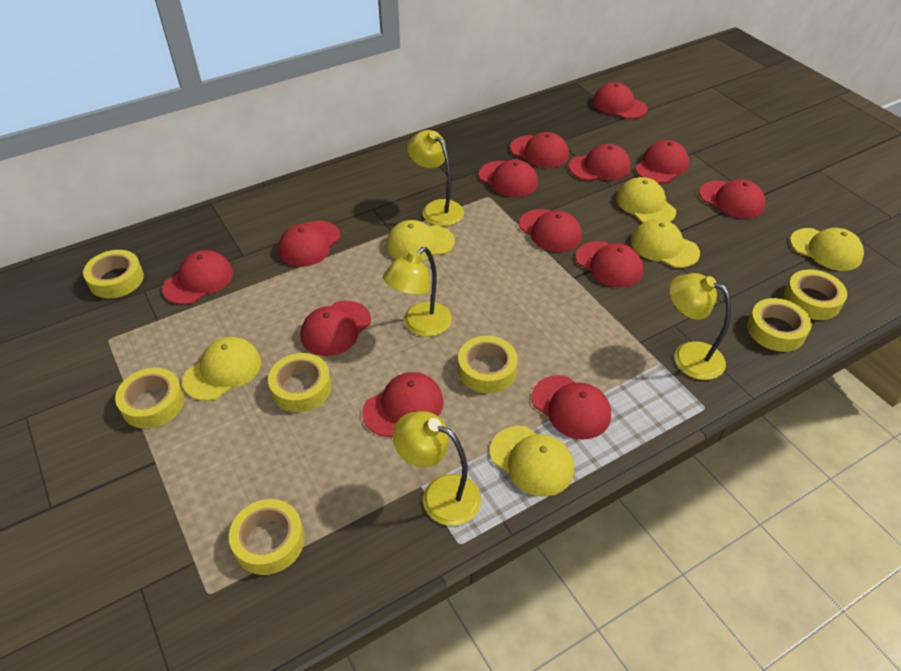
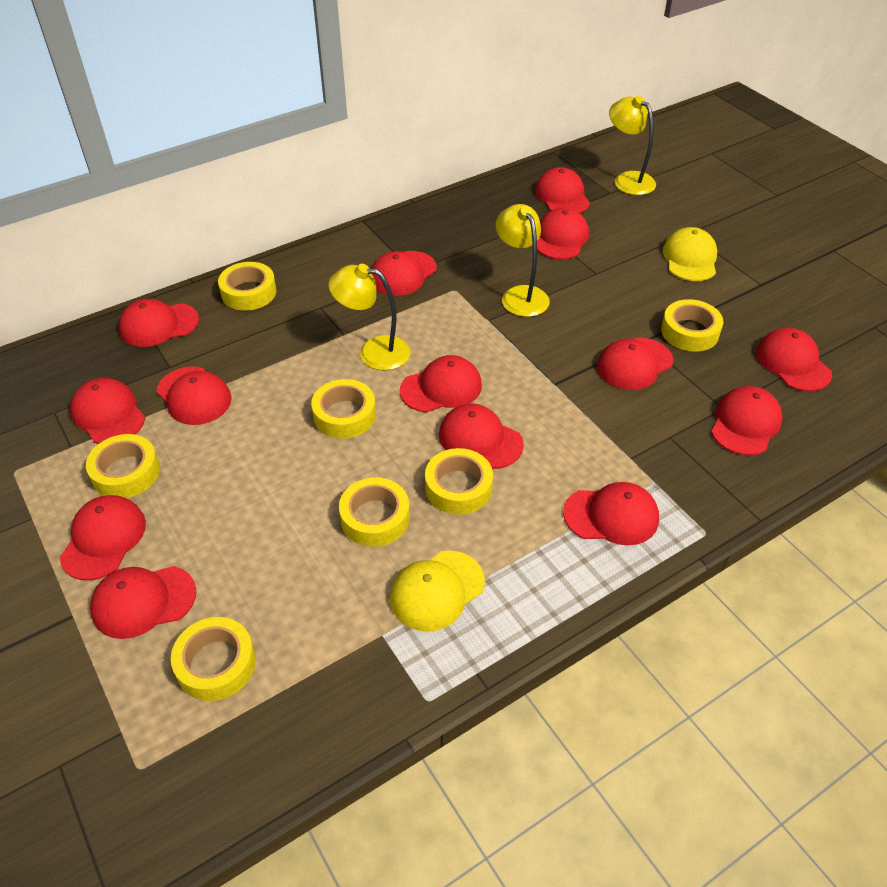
red cap: [162,250,233,305] [278,221,340,267] [301,301,371,356] [362,372,443,437] [479,159,538,197] [510,132,569,168] [519,209,582,252] [532,375,611,439] [569,144,630,181] [576,241,643,288] [592,82,648,119] [635,140,689,183] [699,179,765,219] = 13 -> [60,495,146,581] [70,378,145,444] [90,566,196,639] [119,299,199,347] [157,367,232,425] [371,251,437,296] [400,355,482,412] [439,404,524,469] [535,167,590,213] [537,208,589,260] [563,482,659,545] [597,338,673,390] [711,386,783,456] [756,328,832,391] = 14
yellow cap: [182,337,261,401] [386,220,455,261] [490,426,574,497] [617,177,676,223] [631,219,700,268] [790,228,864,271] = 6 -> [390,551,485,632] [663,227,717,281] = 2
yellow lamp: [383,247,452,337] [393,411,481,526] [407,130,464,226] [669,273,731,380] = 4 -> [328,264,411,370] [496,204,550,317] [609,96,656,195] = 3

